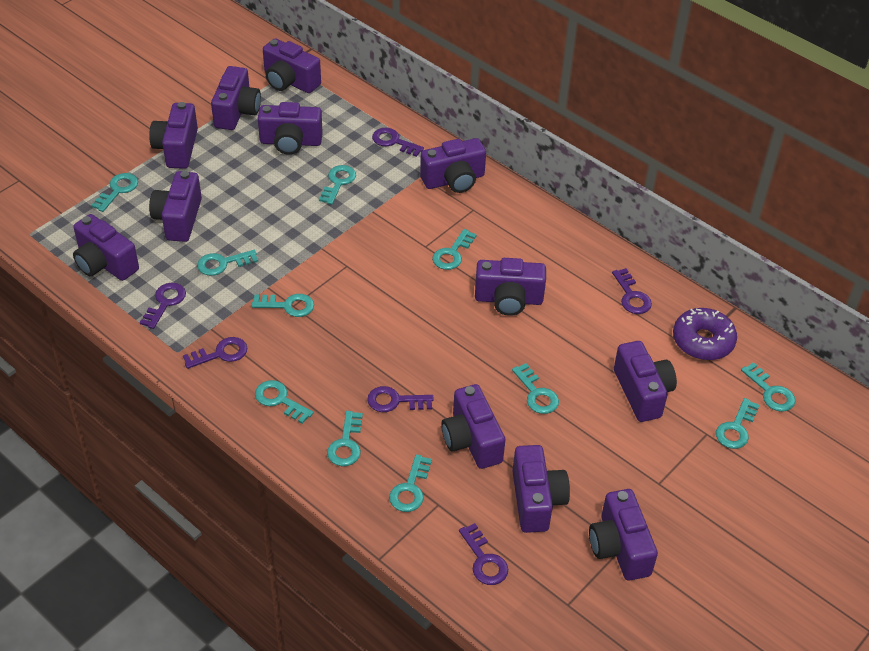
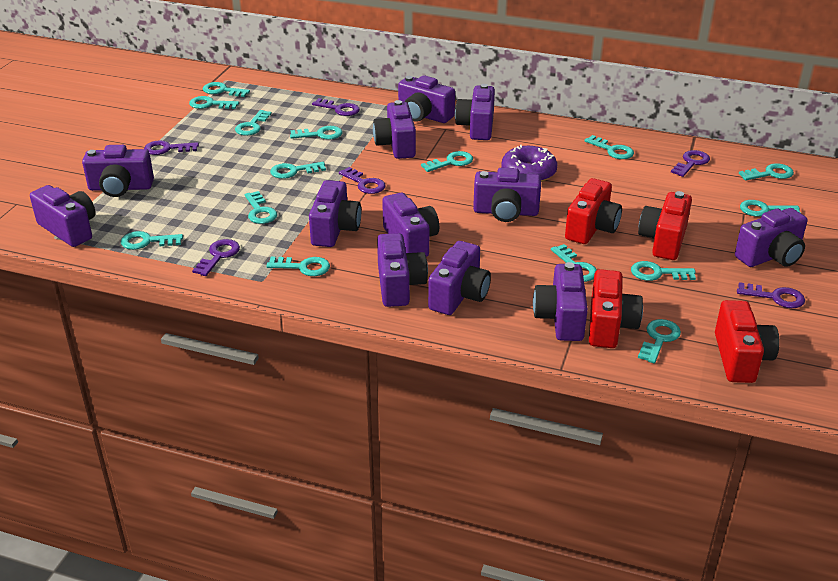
red camera: none = 0 -> [565,178,622,244] [589,269,643,348] [638,191,692,260] [715,300,780,383] = 4
turquoise key: [91,173,138,212] [197,250,258,276] [252,294,314,317] [255,380,314,424] [319,165,356,205] [327,411,363,466] [389,454,432,512] [432,229,477,270] [512,363,559,414] [716,398,759,449] [741,362,796,412] = 11 -> [121,231,183,250] [189,96,239,109] [203,82,250,97] [235,110,272,136] [244,191,277,224] [267,257,330,276] [270,162,326,179] [290,126,342,140] [421,151,473,172] [551,244,597,282] [584,135,634,159] [631,261,696,281] [638,319,681,363] [738,163,794,181] [740,200,800,217] = 15

